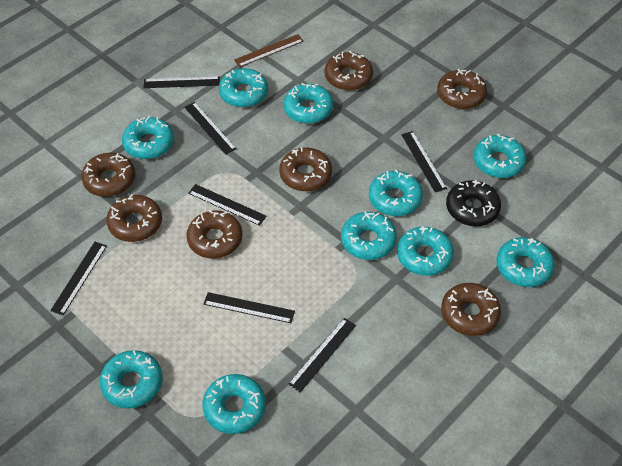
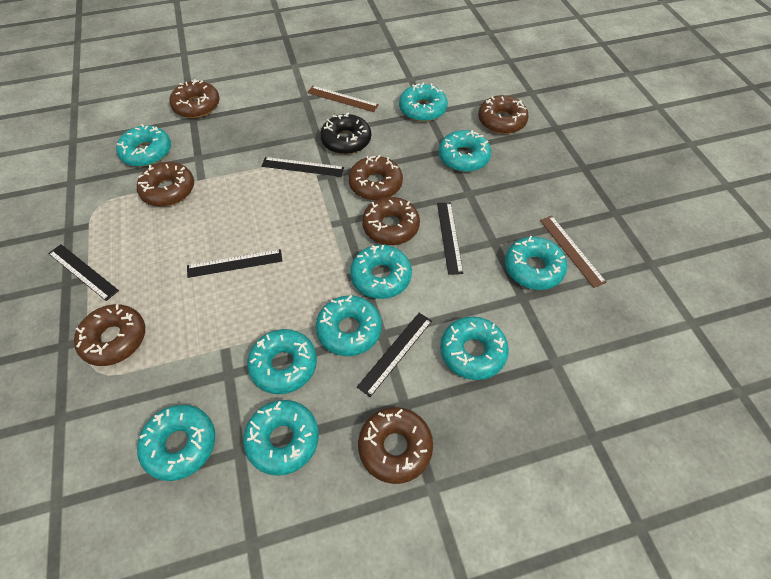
black ruler: [50,242,107,315] [143,76,220,88] [184,102,236,155] [188,184,266,226] [204,292,295,323] [288,318,356,393] [401,131,447,192] = 7 -> [48,244,119,301] [187,249,282,278] [261,157,344,177] [357,313,432,397] [437,202,463,275] = 5
brown ruler: [234,34,304,67] = 1 -> [307,86,379,112] [540,216,607,288] = 2

